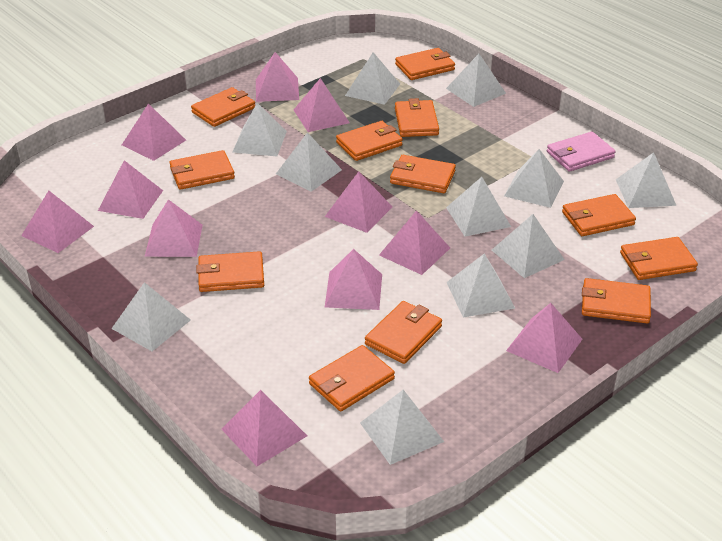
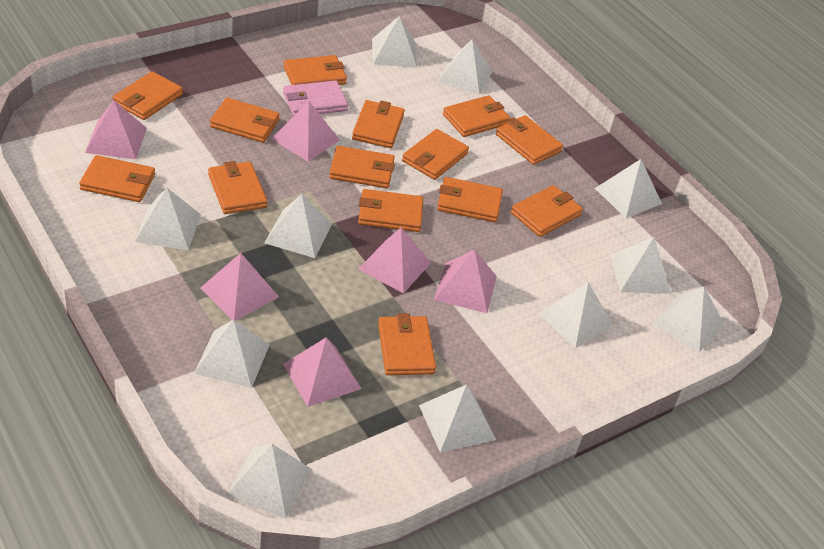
orange wallet: [169,150,235,190] [191,87,255,127] [196,251,264,292] [309,345,395,411] [336,121,403,161] [365,301,442,364] [390,155,456,193] [395,48,455,80] [395,98,439,137] [562,194,636,236] [582,278,651,323] [620,237,698,280] = 12 -> [79,155,155,202] [113,71,183,120] [208,161,268,214] [210,98,280,143] [283,55,347,85] [329,146,395,188] [352,100,405,148] [358,189,423,232] [378,313,436,375] [402,129,469,180] [437,177,503,222] [443,95,511,137] [496,115,563,165] [511,185,583,237] = 14
pink pyramid: [21,191,94,253] [98,160,163,219] [122,104,186,161] [145,199,203,257] [221,390,307,466] [256,52,299,102] [294,78,350,132] [325,171,392,233] [325,249,382,310] [379,210,450,275] [506,303,582,373] = 11 -> [85,100,147,159] [200,253,279,321] [272,101,340,162] [283,337,362,407] [358,228,431,293] [434,249,497,313] = 6

